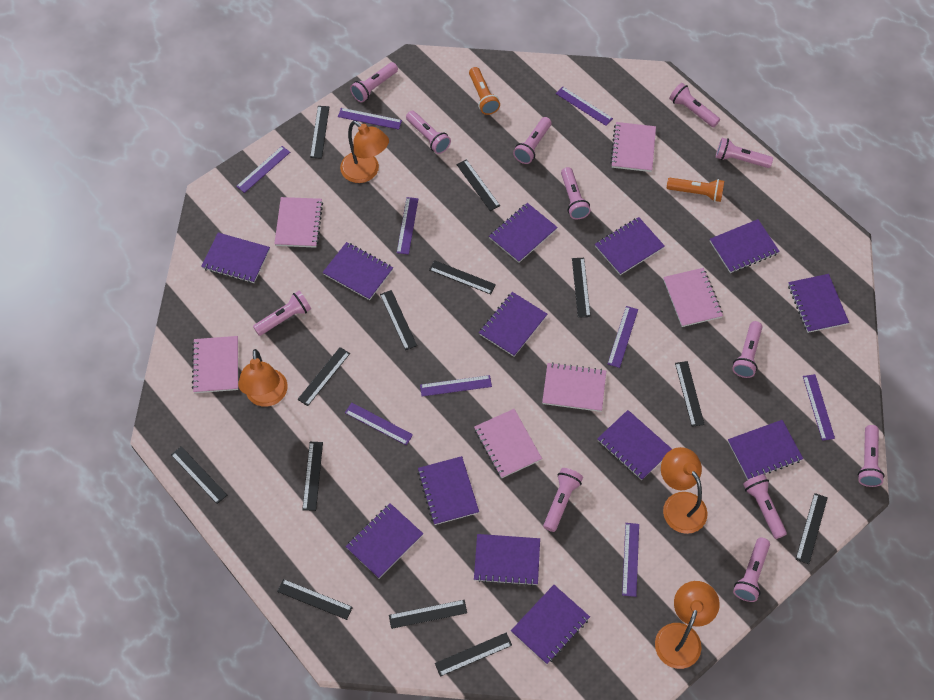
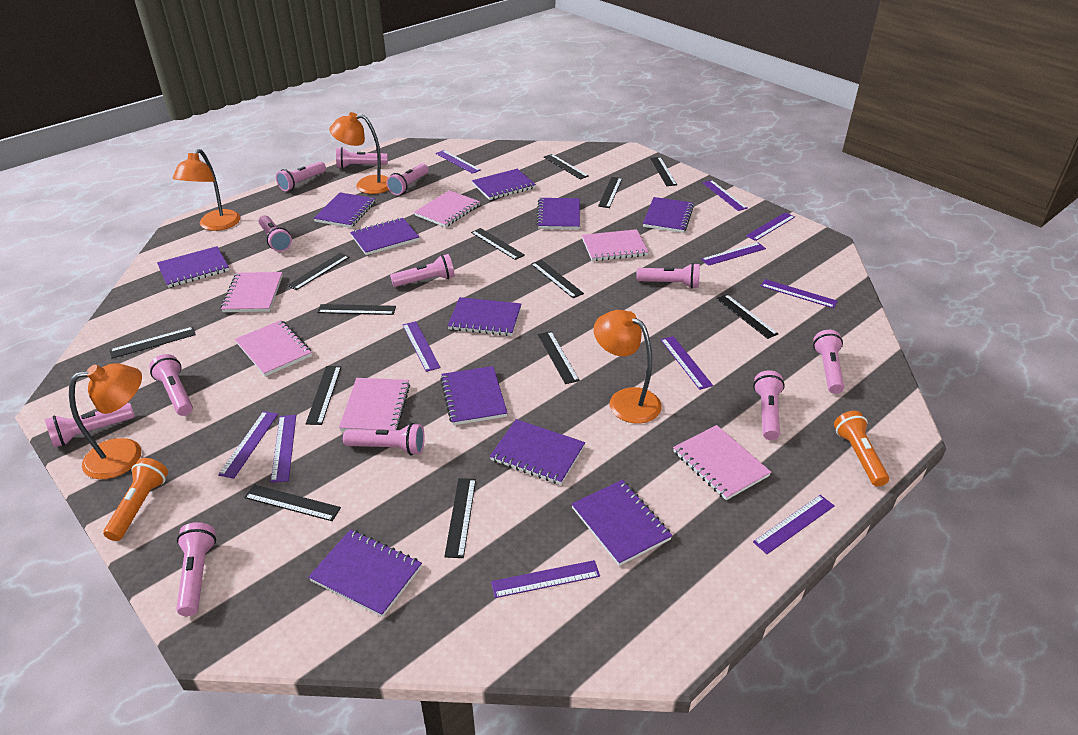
purple notebook: [201,232,270,283] [322,242,393,300] [345,503,423,578] [418,456,479,525] [474,534,540,586] [479,292,547,357] [489,203,558,263] [511,585,590,664] [595,217,665,275] [597,410,672,480] [710,219,780,273] [728,420,803,480] [788,274,849,333] = 13 -> [157,246,229,288] [308,529,422,617] [313,192,375,228] [350,218,419,255] [440,366,507,425] [448,297,521,336] [472,169,536,200] [490,419,585,485] [536,198,580,229] [572,480,672,566] [643,197,694,233] = 11
purple ruler: [236,146,290,193] [338,108,402,130] [345,402,413,445] [397,197,418,255] [420,375,492,396] [556,86,613,126] [608,306,638,368] [622,523,639,597] [803,374,835,441] = 9 -> [218,411,278,479] [271,415,296,483] [403,321,441,372] [436,150,481,174] [491,560,600,598] [661,336,713,390] [701,242,766,266] [702,180,748,211] [746,212,795,241] [753,495,835,554] [761,279,837,308] = 11

